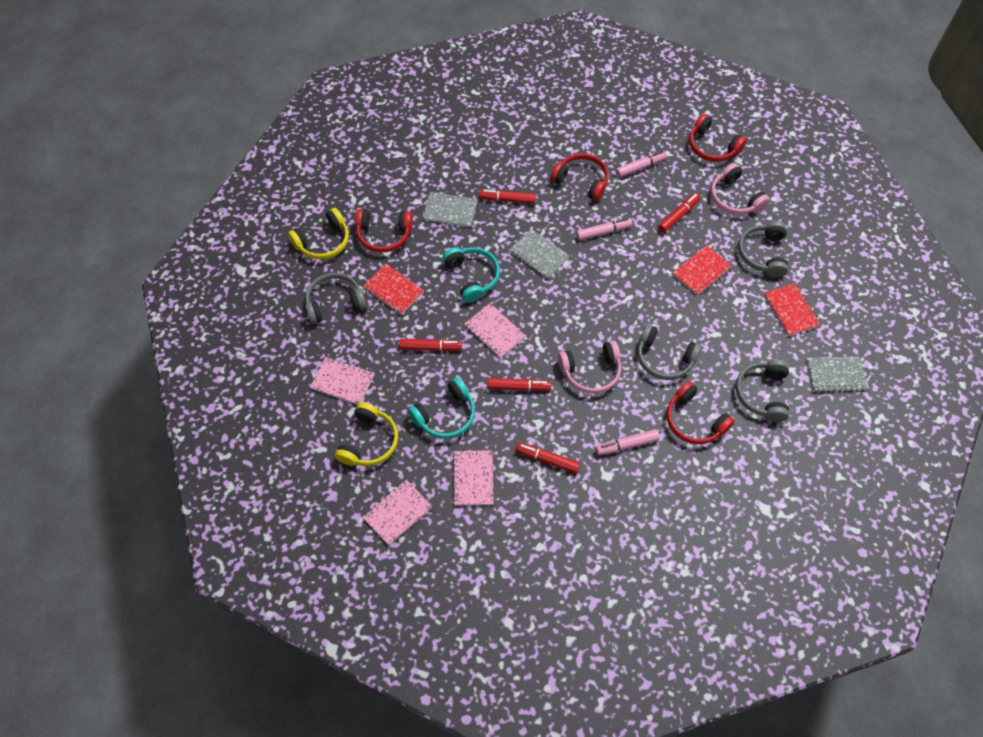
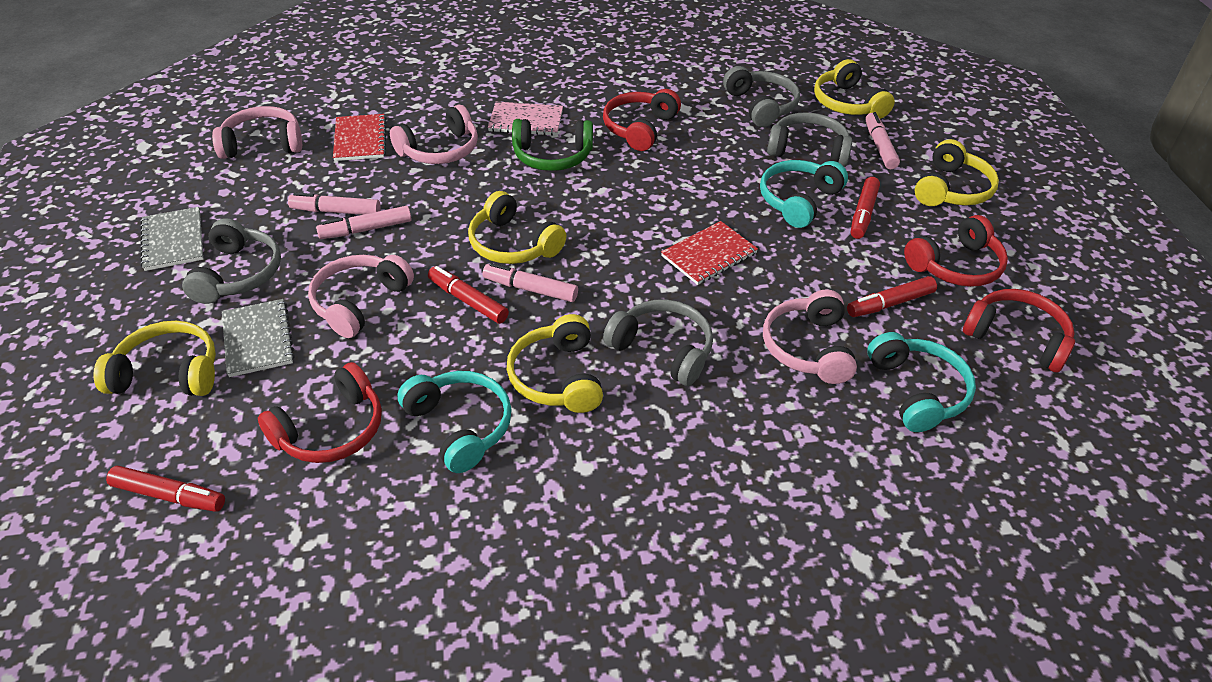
green headphones: none = 0 -> [512,119,593,171] = 1
grey notebook: [423,192,478,227] [509,229,569,279] [806,356,867,392] = 3 -> [140,207,203,271] [222,299,295,377] = 2
pink headphones: [558,340,621,394] [711,163,770,215] = 2 -> [212,106,302,159] [308,255,414,338] [390,104,478,164] [763,289,857,384] = 4
pink marker: [576,218,632,241] [595,429,660,455] [615,151,667,178] = 3 -> [288,192,381,215] [316,206,412,239] [483,263,578,302] [865,112,900,169] = 4
pink notebook: [310,357,375,405] [362,480,432,546] [452,450,494,506] [464,303,526,358] = 4 -> [488,102,563,136] = 1
red marker: [400,339,462,351] [479,190,536,204] [488,378,551,391] [516,442,580,474] [658,193,700,233] = 5 -> [106,466,225,512] [428,266,509,324] [847,276,937,317] [851,177,880,239] = 4
red notebook: [363,264,424,315] [672,245,732,296] [764,283,821,336] = 3 -> [333,114,387,161] [661,221,758,285] = 2
turquoise headphones: [408,377,475,439] [443,247,500,303] = 2 -> [397,371,512,473] [760,160,848,228] [867,332,976,432] = 3
yellow headphones: [288,208,349,259] [335,402,398,466] = 2 -> [93,321,216,396] [468,191,566,264] [507,314,603,413] [814,59,895,119] [914,139,999,206] = 5

